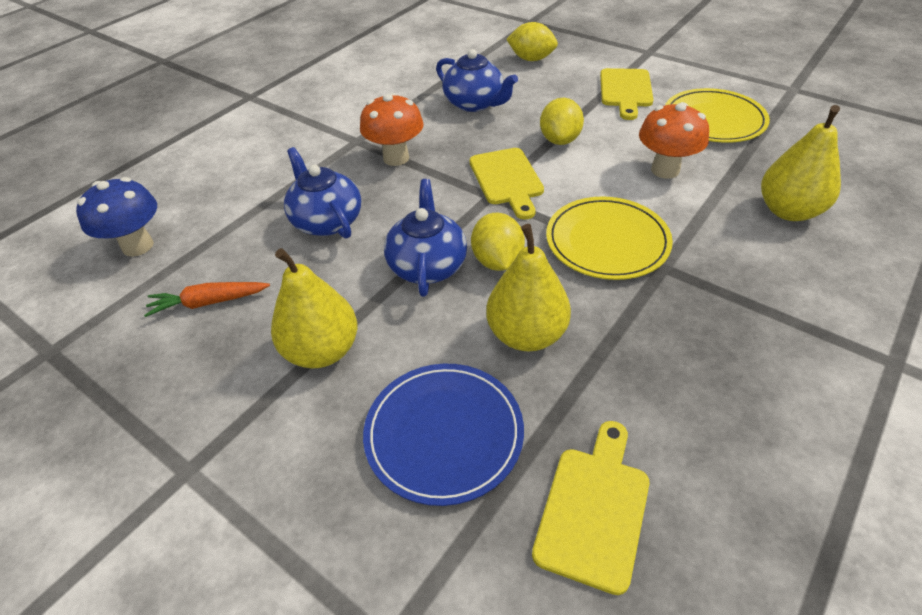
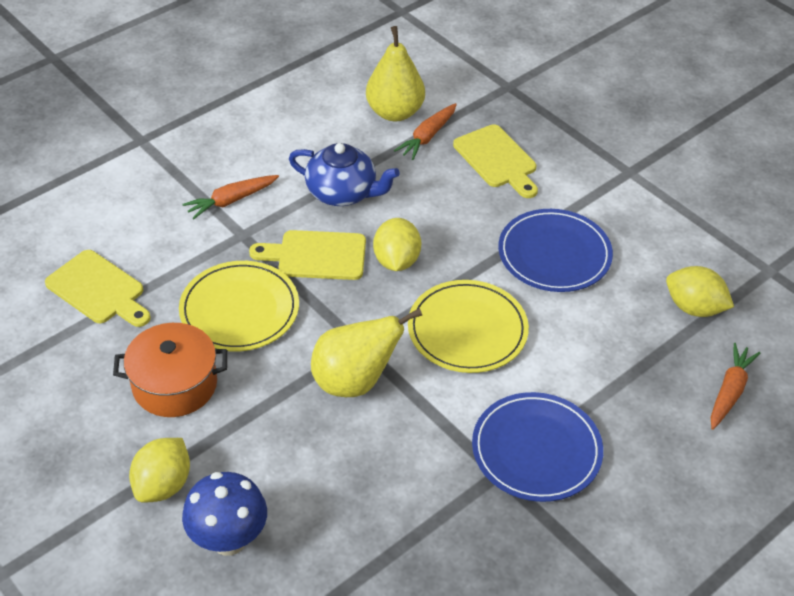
blue plate: [363,364,524,506] = 1 -> [472,392,603,502] [498,209,613,292] = 2
blue teapot: [284,147,361,239] [384,179,467,297] [436,49,518,112] = 3 -> [289,143,400,206] = 1
orange carrot: [144,282,270,317] = 1 -> [183,175,279,220] [394,103,457,160] [711,343,760,430] = 3
orange mushroom: [360,93,424,166] [639,102,709,179] = 2 -> none = 0
orange pot: none = 0 -> [113,323,227,417] = 1
yellow pear: [271,248,357,368] [486,224,571,351] [761,105,841,221] = 3 -> [311,308,422,397] [366,26,425,121] = 2

